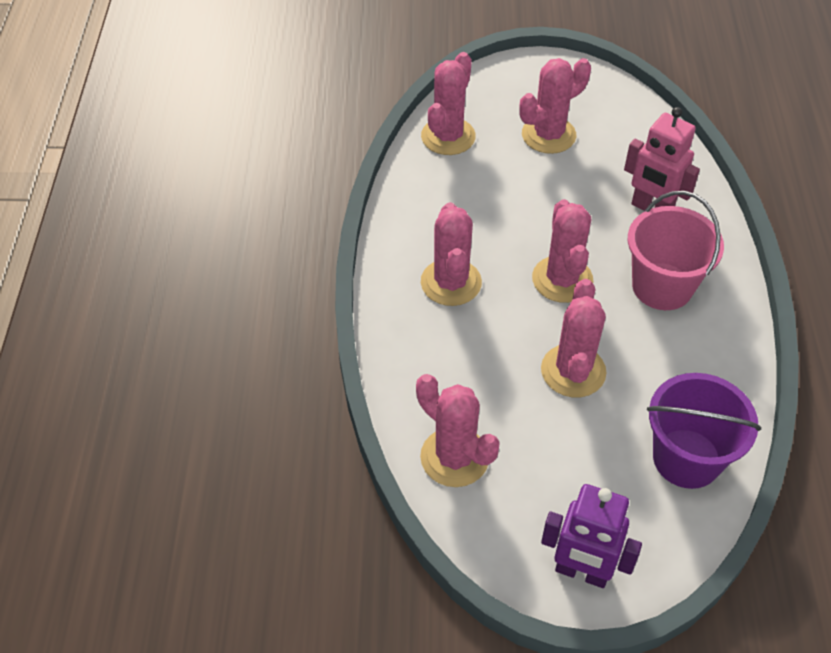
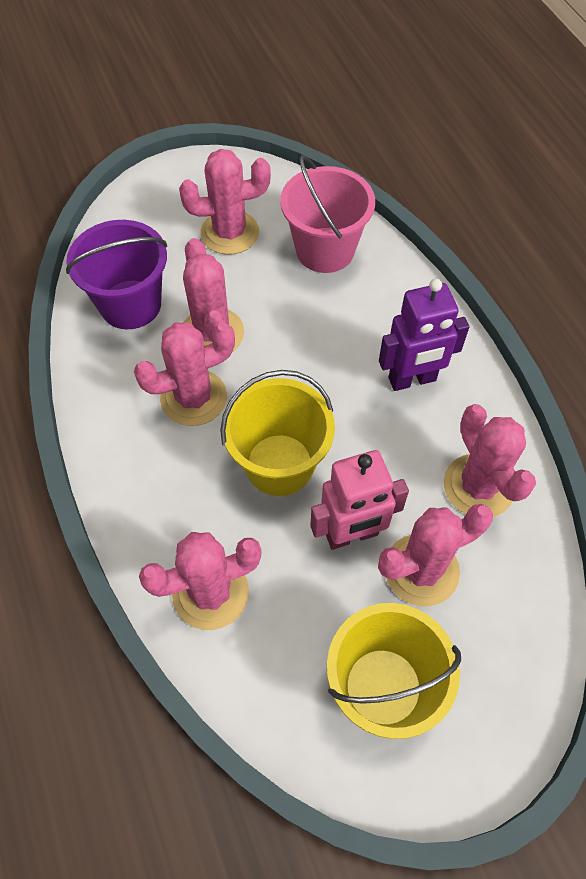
yellow bucket: none = 0 -> [220,370,335,496] [327,603,461,739] = 2

